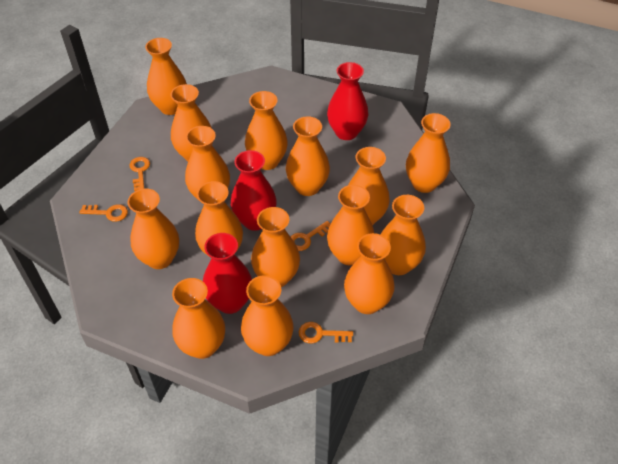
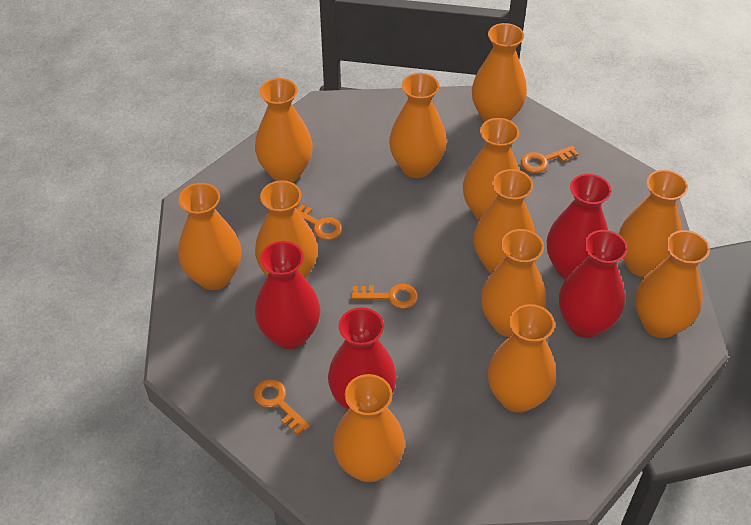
orange vase: [127,189,179,269] [145,38,187,115] [171,84,213,161] [172,278,225,359] [185,126,230,204] [195,181,243,257] [241,275,294,356] [245,91,288,170] [251,207,300,287] [286,116,330,196] [327,185,374,265] [344,233,395,314] [348,147,390,225] [381,195,426,275] [406,113,451,193] = 15 -> [178,183,241,290] [255,78,313,182] [255,180,318,278] [333,374,405,482] [389,73,447,178] [463,118,519,221] [472,23,527,122] [473,169,535,273] [481,229,546,337] [488,304,556,413] [619,170,688,277] [635,230,710,338] = 12
red vase: [203,233,252,314] [231,150,277,231] [327,62,368,140] = 3 -> [255,241,321,349] [328,307,397,410] [547,174,611,279] [559,230,628,338] = 4

